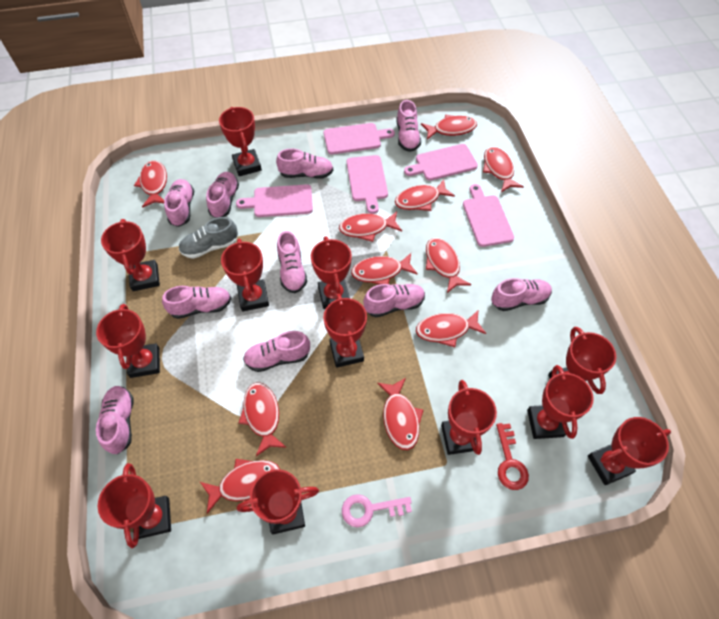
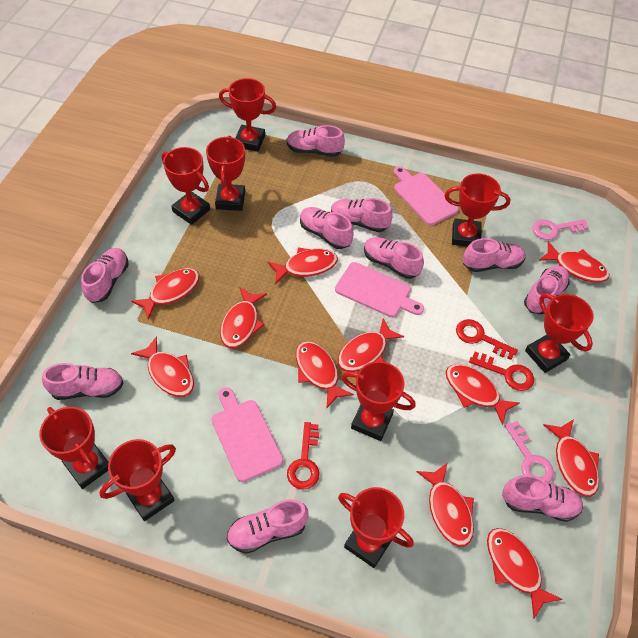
grey shoe: [178,217,238,259] = 1 -> none = 0
pink cutting board: [236,184,313,217] [324,123,395,154] [346,155,388,214] [404,144,478,181] [463,184,514,247] = 5 -> [211,387,283,482] [335,262,424,317] [393,166,459,225] = 3
pink key: [342,494,412,528] = 1 -> [504,421,554,482] [533,219,589,240] = 2
red key: [496,423,529,490] = 1 -> [287,422,320,490] [456,319,518,360] [469,352,534,391] = 3
red trophy: [96,304,160,378] [98,463,171,548] [101,219,160,291] [219,107,262,176] [221,239,269,312] [237,469,319,534] [311,236,352,309] [323,293,367,368] [441,380,497,455] [527,365,594,439] [548,327,616,394] [588,417,671,485] = 12 -> [39,407,109,489] [99,439,176,521] [162,147,210,225] [206,135,245,211] [219,78,276,152] [338,487,414,568] [342,361,416,441] [445,173,510,247] [525,293,593,373] = 9

